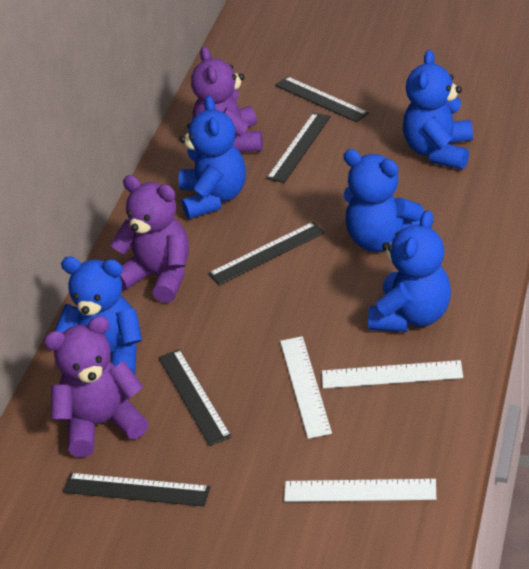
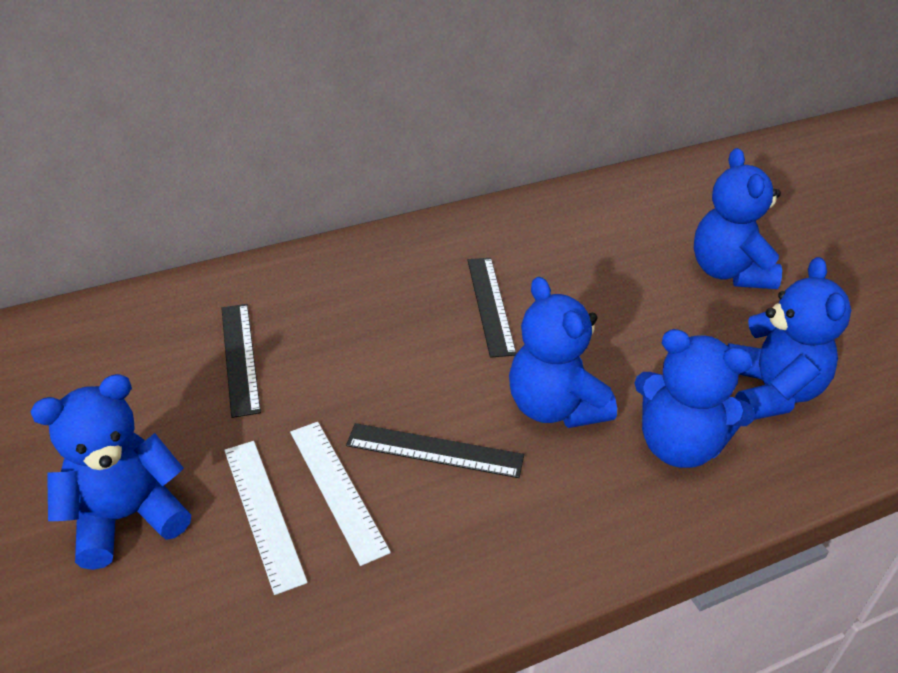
black ruler: [63,473,210,506] [158,349,232,446] [208,222,325,285] [266,113,331,183] [275,76,369,122] = 5 -> [221,304,261,418] [346,423,524,478] [467,258,517,358] = 3
purple teddy bear: [44,316,149,458] [110,175,189,303] [191,46,263,152] = 3 -> none = 0
white ruler: [280,336,332,439] [284,479,436,502] [322,360,463,388] = 3 -> [224,441,308,595] [290,422,391,566] = 2

